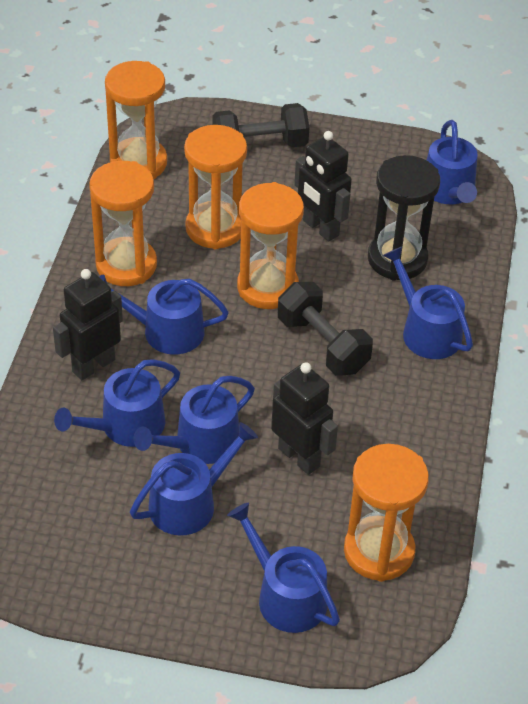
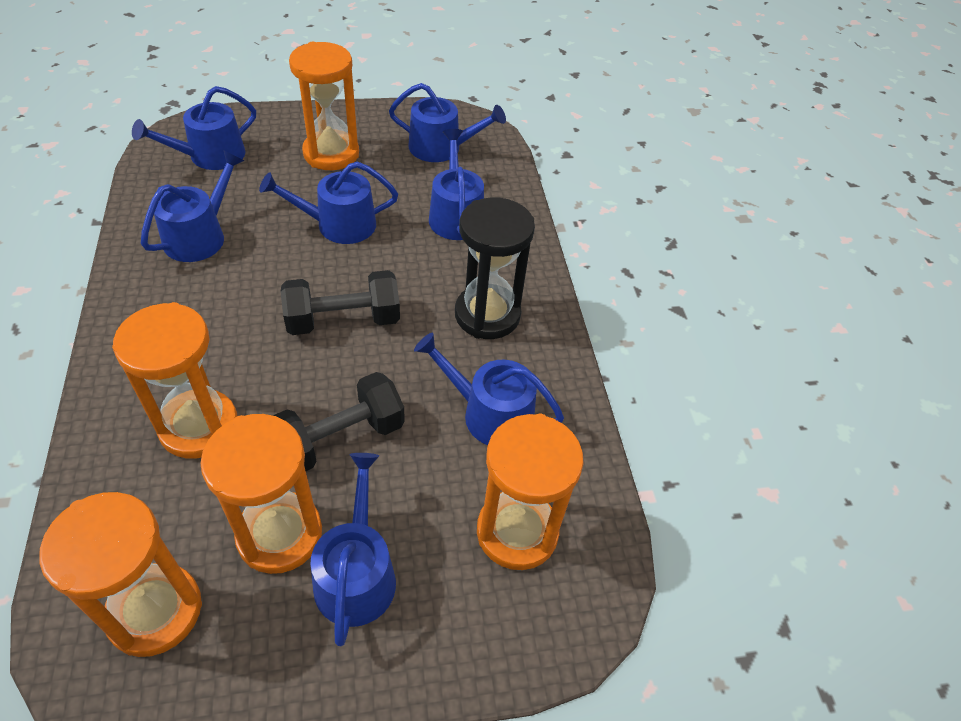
black robot: [53,269,123,380] [271,362,338,475] [294,131,352,242] = 3 -> none = 0

